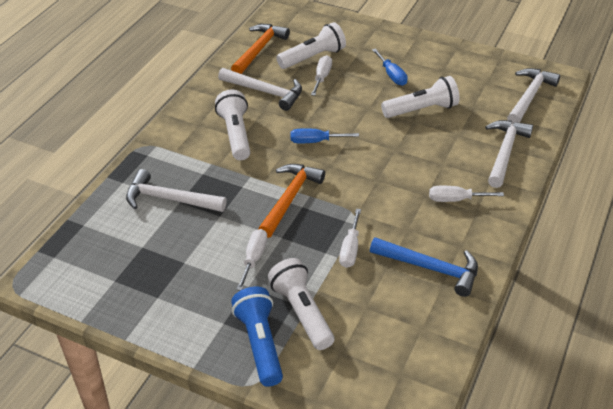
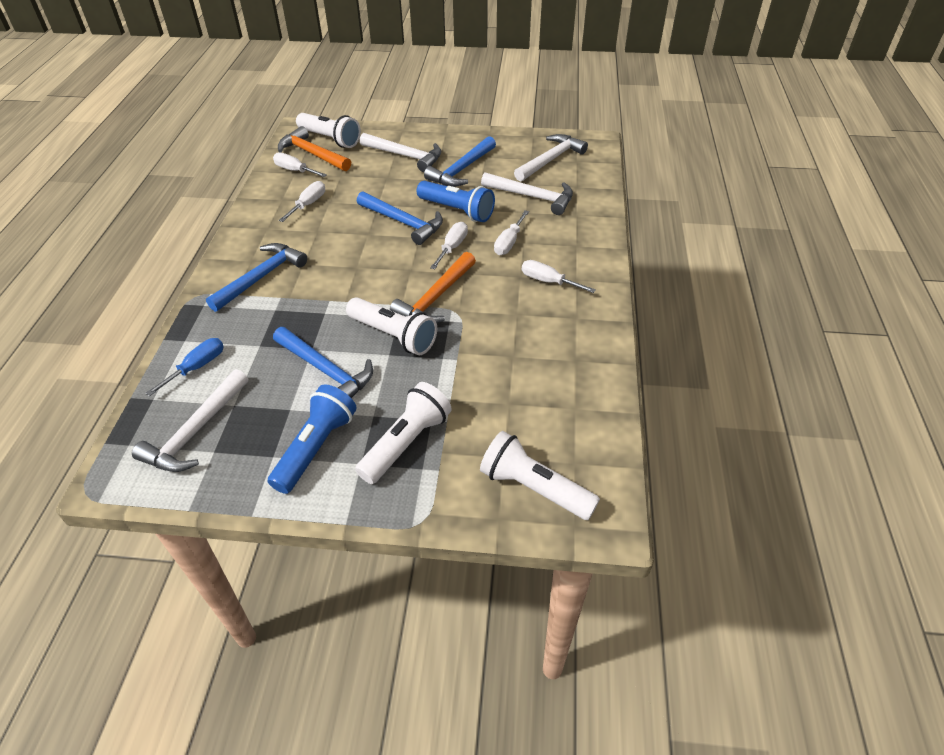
blue flashlight: [231,287,283,387] = 1 -> [268,384,357,494] [417,181,495,222] = 2
blue hammer: [370,237,478,297] = 1 -> [206,243,307,312] [273,327,373,398] [357,191,443,245] [424,136,496,187] = 4
blue screwdriver: [290,129,359,143] [372,48,408,86] = 2 -> [146,338,224,396] = 1
white screwdriver: [236,229,268,291] [311,55,332,96] [339,209,361,268] [429,186,504,202] = 4 -> [273,152,327,177] [279,181,325,222] [430,222,468,269] [494,210,529,255] [522,260,596,293] = 5

